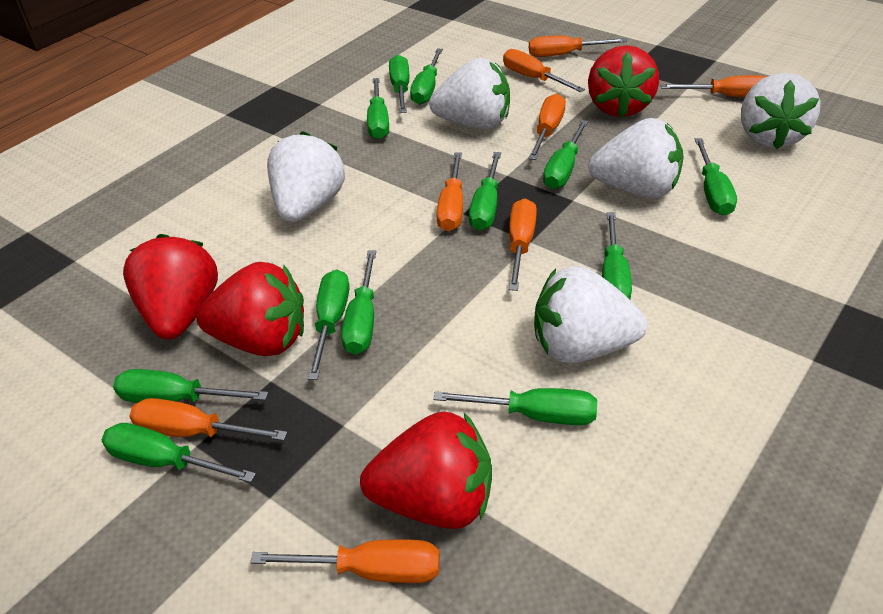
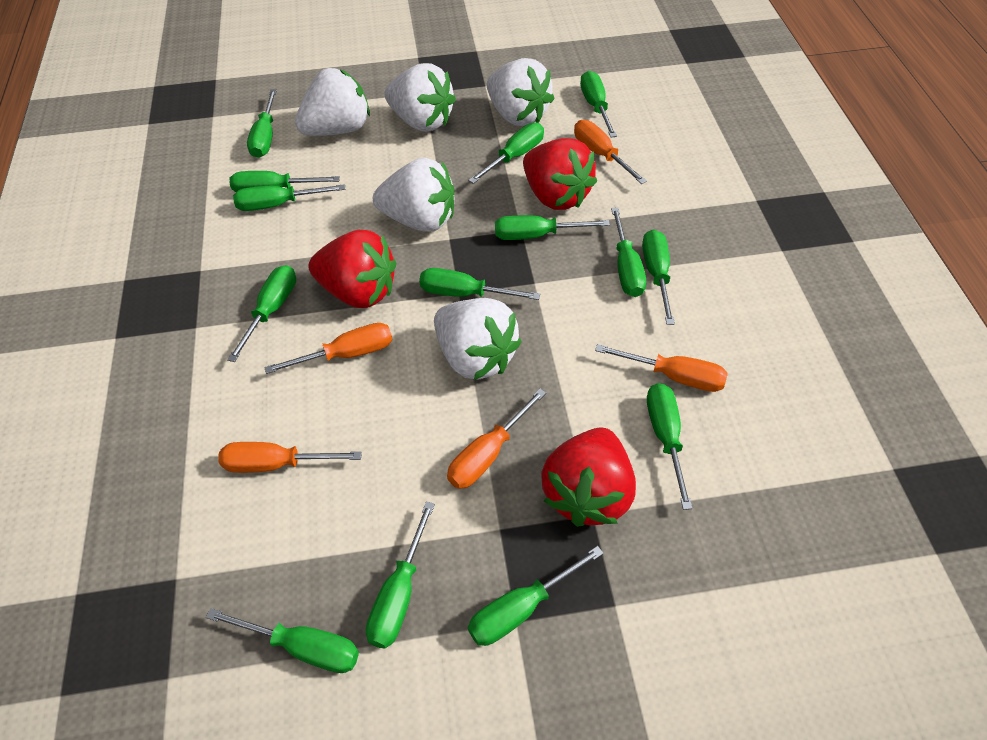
green screwdriver: [102,423,256,483] [113,369,268,403] [308,269,349,380] [341,251,376,354] [367,78,389,139] [389,55,409,113] [410,49,443,105] [433,388,597,425] [469,152,501,230] [543,120,588,189] [602,212,632,299] [695,138,737,216] = 12 -> [206,608,359,673] [227,265,296,362] [230,171,340,192] [233,184,345,211] [247,89,277,158] [366,501,435,648] [419,268,540,300] [468,123,544,184] [468,546,604,646] [495,215,610,240] [580,71,617,138] [611,207,646,297] [642,229,675,325] [647,383,693,510] = 14
orange screwdriver: [129,398,288,441] [250,539,440,583] [437,152,463,231] [503,49,585,92] [509,198,537,291] [528,94,566,160] [529,36,627,57] [660,75,766,97] = 8 -> [218,442,362,473] [264,323,392,374] [447,388,546,489] [574,120,647,184] [595,344,728,392] = 5
red strawberry: [123,234,218,340] [196,262,304,356] [360,411,492,529] [588,45,659,118] = 4 -> [308,230,396,308] [523,138,597,210] [541,427,636,527] = 3

